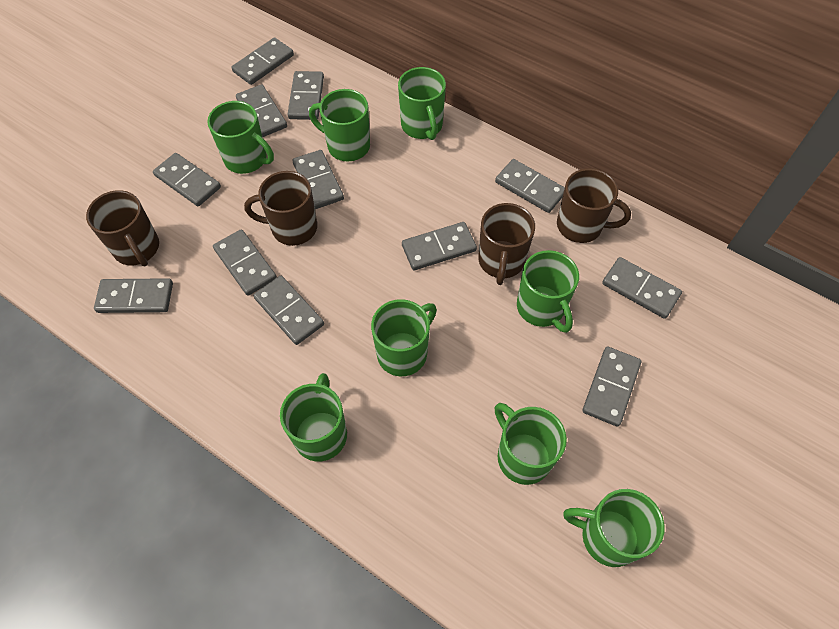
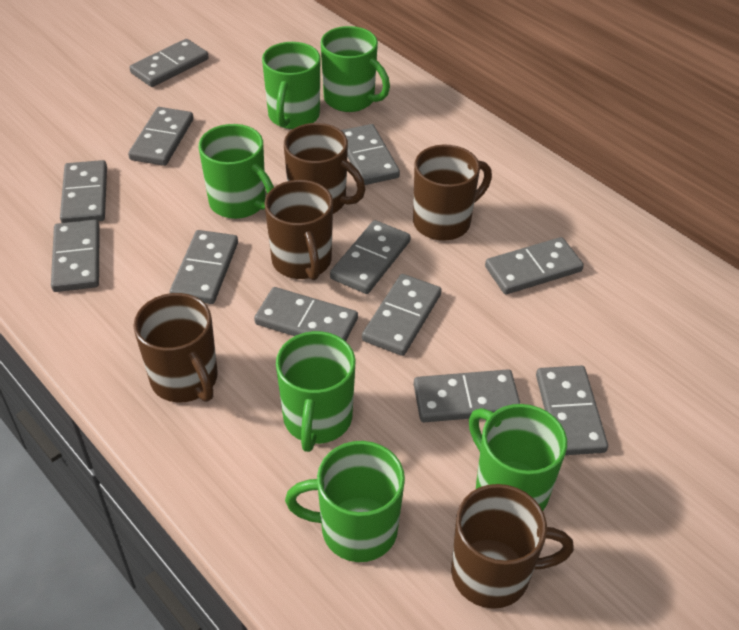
brown mug: [86,190,159,266] [244,171,317,246] [478,203,535,285] [557,168,631,243] = 4 -> [133,293,218,403] [264,180,333,280] [284,123,365,214] [413,145,492,241] [451,484,574,609] = 5
green mug: [207,101,274,174] [280,373,347,461] [309,89,370,162] [371,299,437,376] [398,67,446,140] [495,403,567,485] [517,250,579,333] [563,489,665,567] = 8 -> [199,124,274,219] [262,42,320,129] [276,331,355,452] [285,441,405,562] [321,26,390,112] [469,404,567,511] = 6

